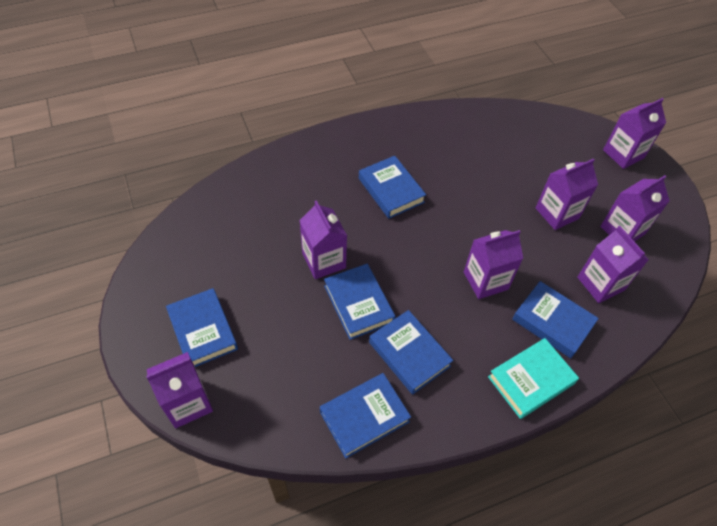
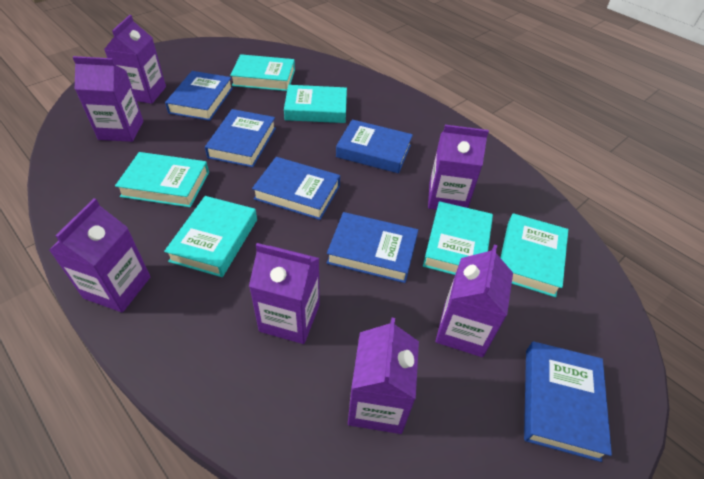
turquoise book: [488,338,579,419] = 1 -> [115,152,209,207] [164,196,257,277] [230,54,295,91] [284,85,347,123] [423,201,493,275] [500,213,568,297] = 6

